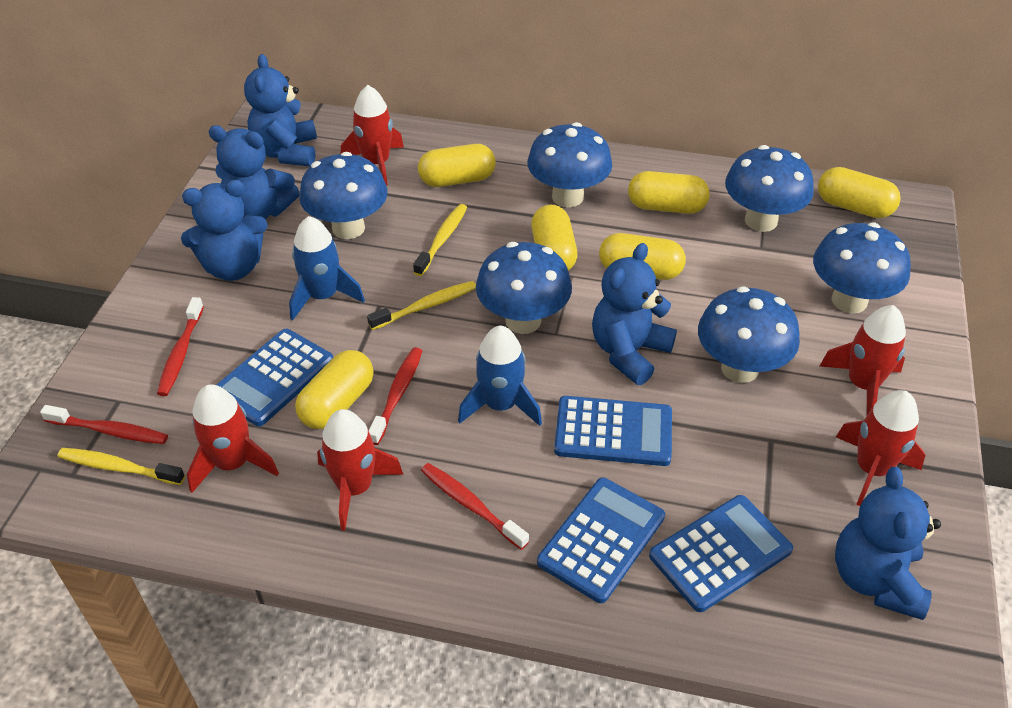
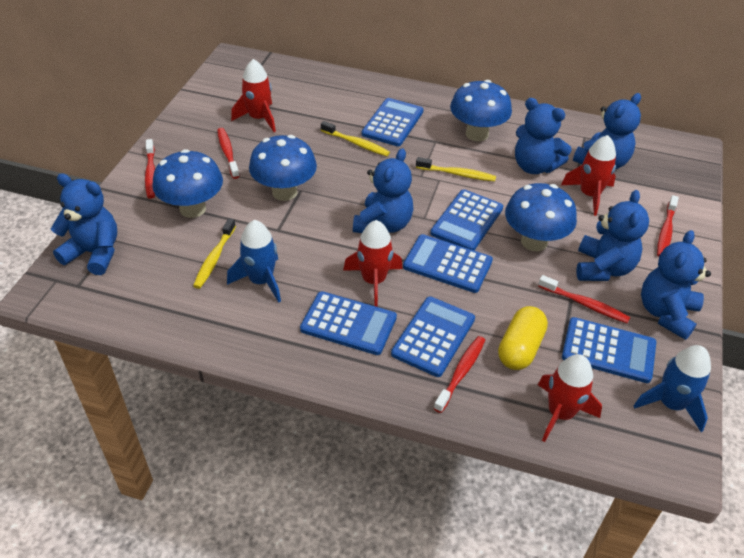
blue calculator: [216,329,333,426] [537,477,665,603] [554,396,672,466] [649,495,793,612] = 4 -> [300,291,397,355] [362,98,423,146] [391,297,475,377] [403,234,493,293] [430,189,503,250] [562,317,656,383] = 6
blue mushroom: [299,152,388,239] [476,242,572,334] [527,122,612,207] [698,286,800,383] [725,145,814,232] [813,222,911,313] = 6 -> [152,149,223,218] [249,135,317,201] [450,80,512,141] [505,183,577,251] = 4
blue teddy bear: [181,180,268,281] [209,125,300,219] [244,54,317,166] [592,243,677,385] [835,467,941,620] = 5 -> [50,173,117,275] [353,148,413,233] [515,98,572,174] [573,93,641,169] [576,190,649,281] [641,230,711,340] = 6
red rocket: [187,384,279,493] [317,409,404,531] [341,85,404,186] [820,305,906,415] [836,390,925,506] = 5 -> [231,59,276,132] [343,220,402,307] [538,354,602,442] [561,135,616,216] = 4
red toothbrush: [40,405,168,444] [157,297,204,396] [369,347,422,445] [421,463,529,550] = 4 -> [145,139,155,199] [217,128,240,179] [434,336,485,413] [538,275,630,323] [657,195,679,257] = 5
yellow capsule: [295,350,374,429] [418,144,496,187] [531,205,577,271] [599,233,686,280] [628,171,710,214] [818,167,901,218] = 6 -> [498,306,548,370] = 1

